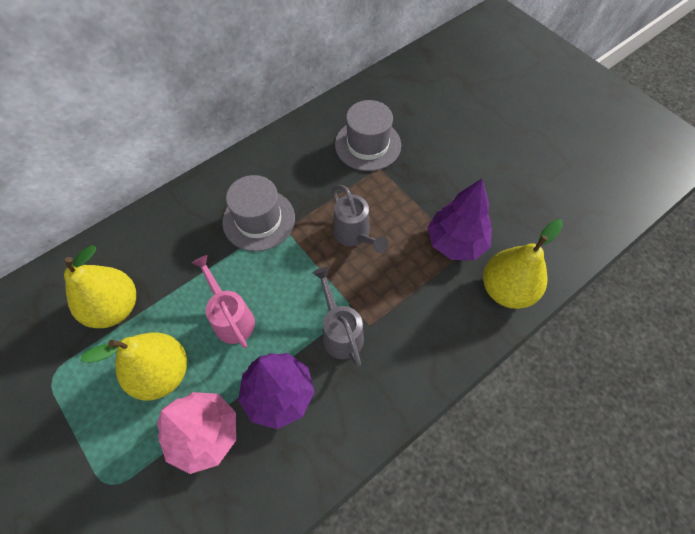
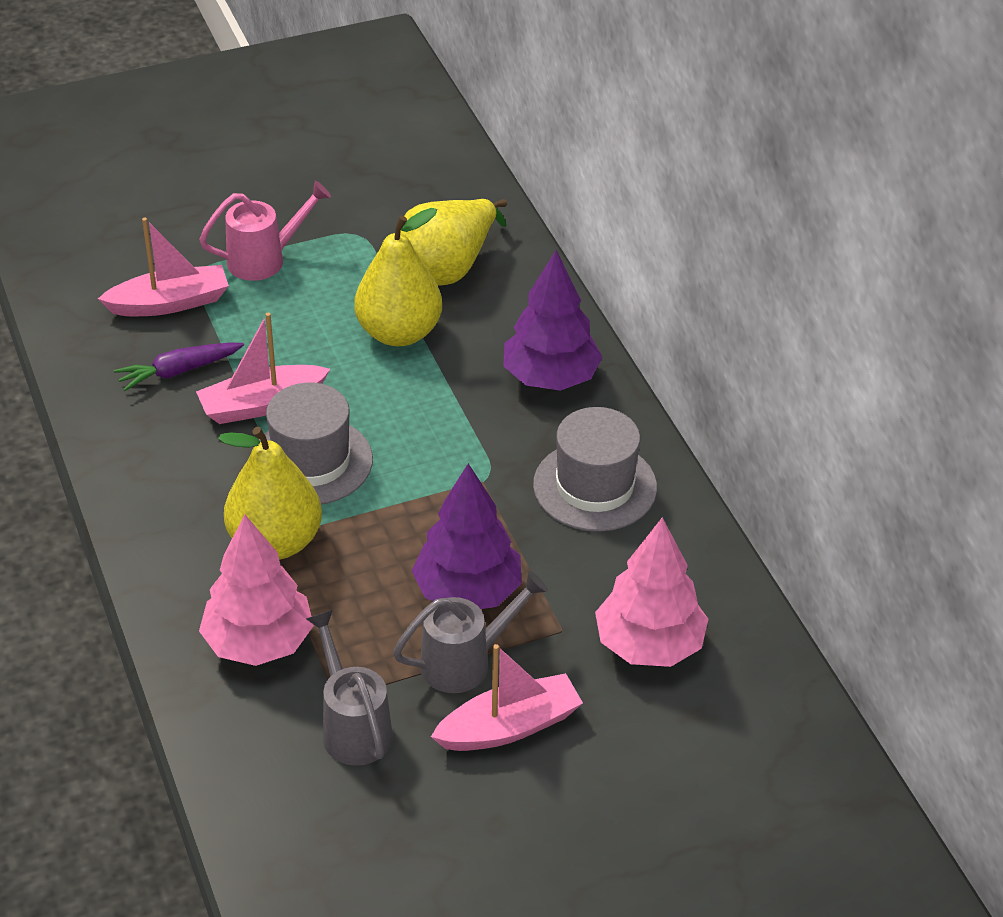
pink boat: none = 0 -> [98,218,229,316] [196,313,330,424] [431,644,583,751] = 3
pink tree: [157,392,236,474] = 1 -> [199,515,314,666] [595,517,708,667] = 2
purple carrot: none = 0 -> [114,343,244,391] = 1

